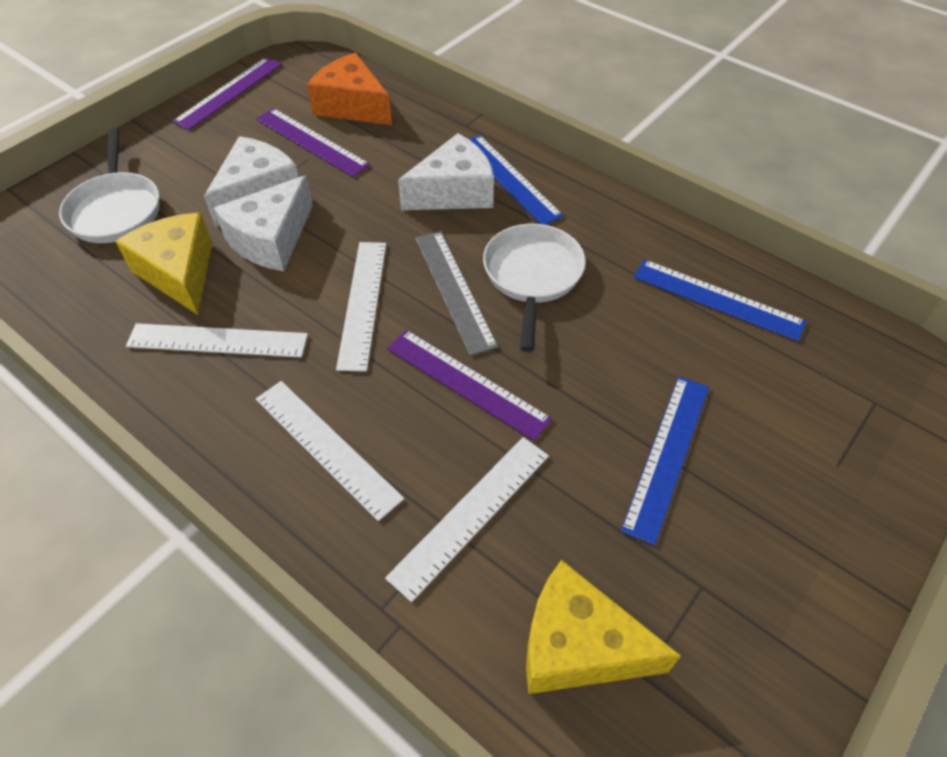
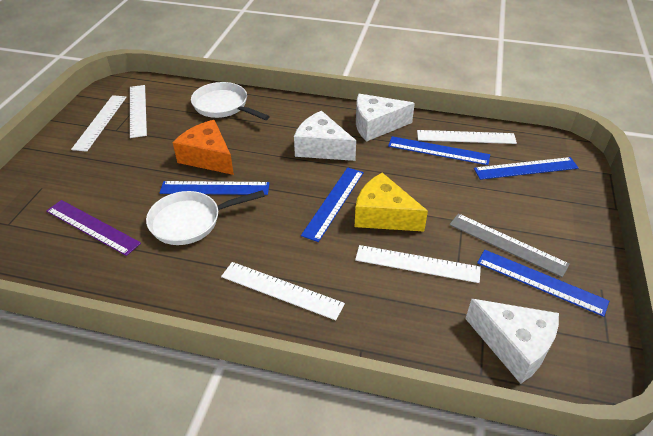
blue ruler: [469,135,564,225] [621,376,709,545] [634,259,806,341] = 3 -> [160,181,269,195] [301,167,364,242] [388,136,490,165] [474,157,579,180] [477,250,609,317] = 5
purple ruler: [172,57,282,130] [256,108,370,177] [387,330,552,441] = 3 -> [46,200,141,256] = 1
white ruler: [126,323,308,358] [256,381,404,521] [336,242,386,372] [385,437,549,602] = 4 -> [71,95,127,152] [130,85,147,138] [221,262,345,320] [355,245,481,283] [417,130,517,144] = 5
yellow cheese: [115,213,212,315] [526,560,681,694] = 2 -> [355,173,428,232] = 1

